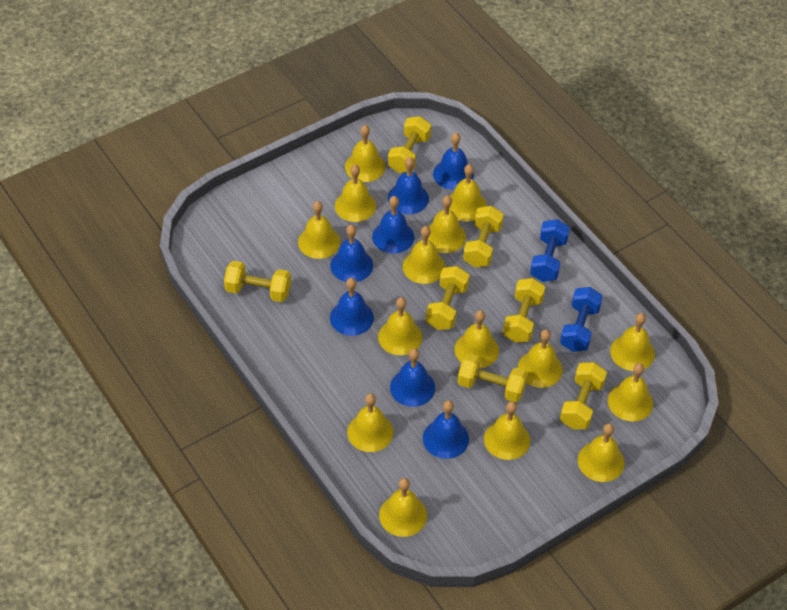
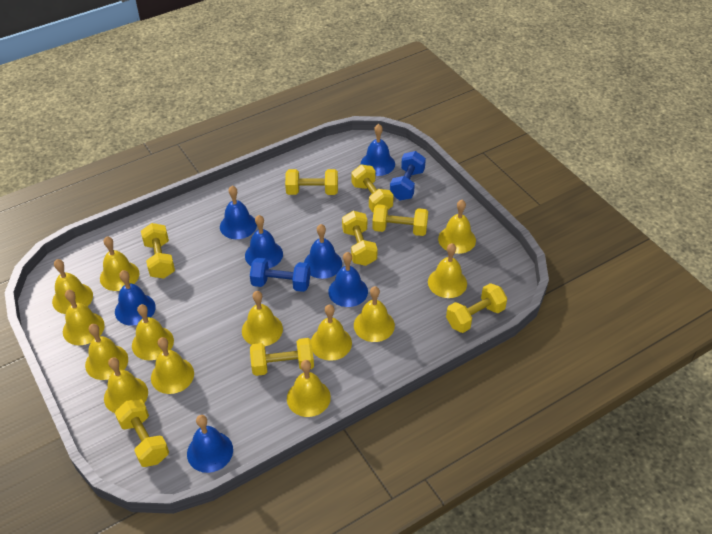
yellow bell: [298,201,340,259] [335,165,376,222] [345,125,386,182] [347,394,394,452] [378,297,422,355] [379,478,427,537] [403,226,445,284] [428,196,466,253] [449,164,487,222] [455,310,499,368] [484,401,530,460] [518,330,563,388] [578,423,625,482] [608,363,653,422] [610,313,655,371] = 15 -> [52,259,93,314] [63,290,105,345] [85,324,128,380] [100,236,139,291] [104,357,148,413] [132,304,174,360] [151,337,194,394] [242,291,283,346] [287,360,331,417] [311,304,352,361] [354,286,395,342] [428,243,467,298] [438,200,476,254] = 13
yellow dumbbell: [224,261,291,302] [388,116,431,173] [426,266,470,330] [457,354,528,402] [463,206,504,268] [503,278,545,343] [560,362,607,429] = 7 -> [115,399,169,467] [141,223,175,278] [250,338,314,376] [285,169,338,195] [342,211,377,266] [351,164,394,212] [372,204,428,236] [446,283,507,333] = 8

